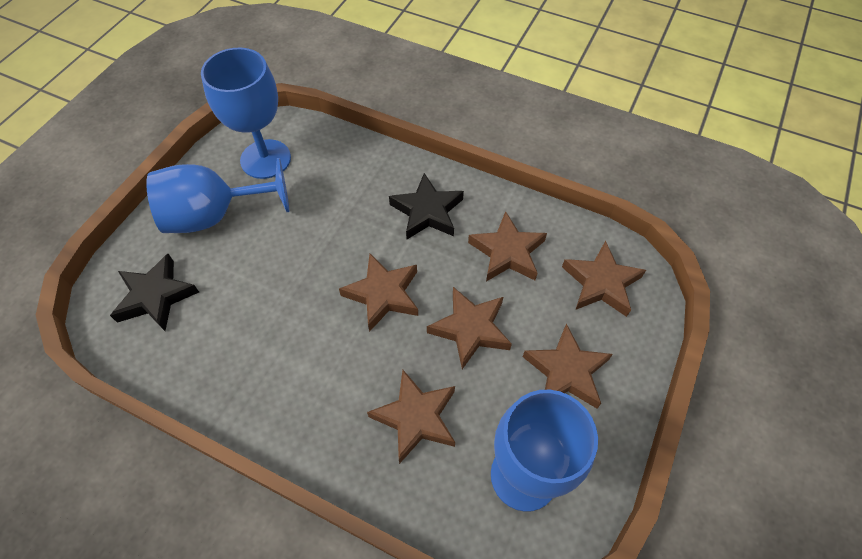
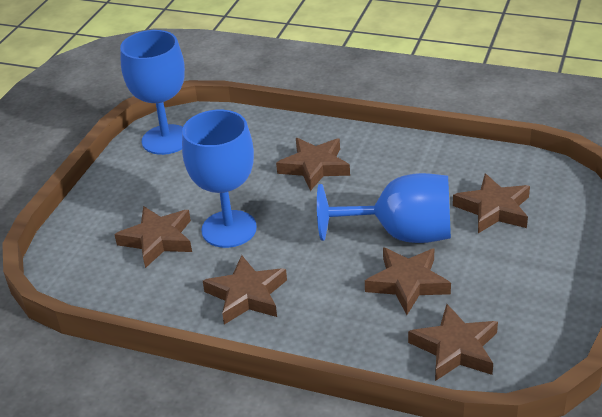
black star: [110,254,199,331] [389,173,464,239] = 2 -> none = 0

